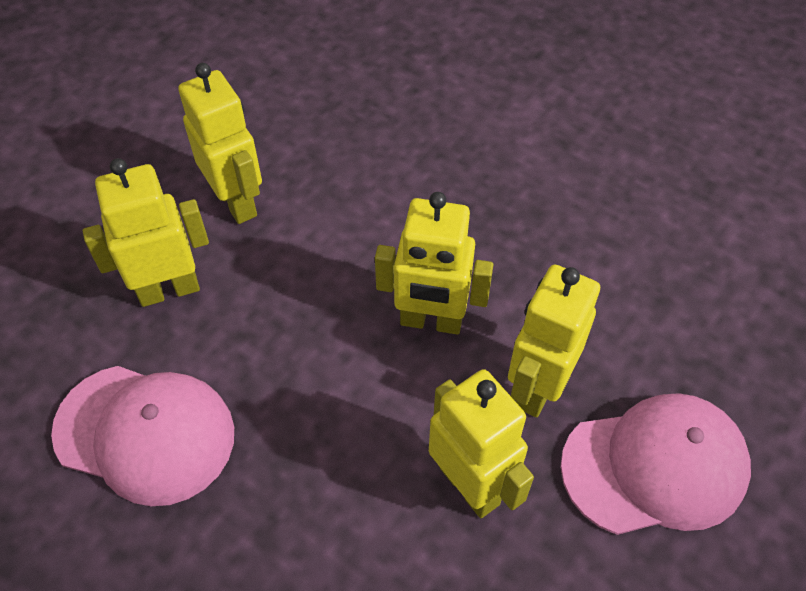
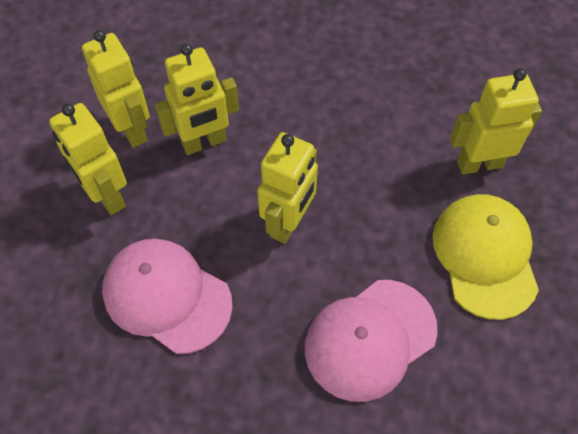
yellow cap: none = 0 -> [432,194,539,320] = 1

